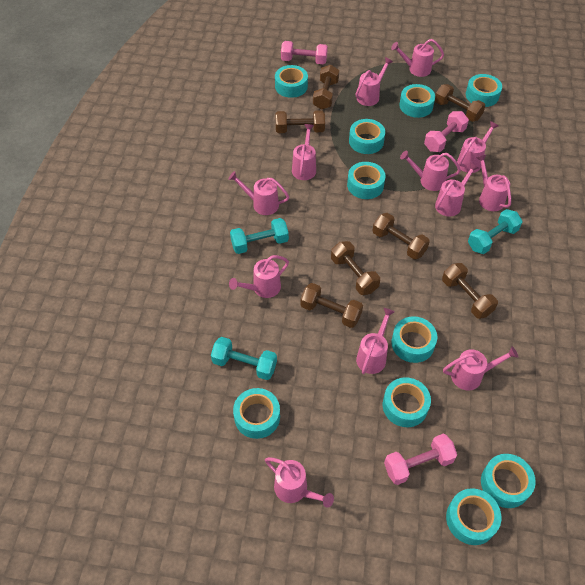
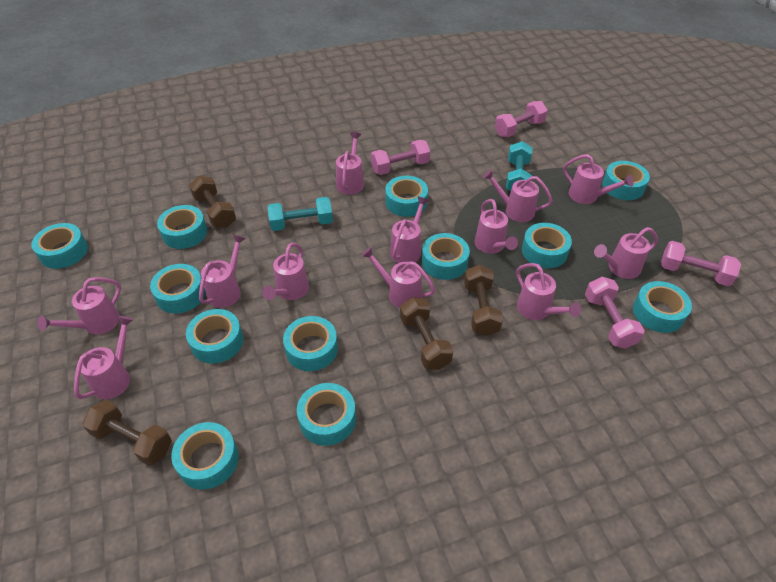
brown dumbbell: [275,110,325,133] [300,283,363,328] [313,65,339,110] [331,241,380,295] [372,213,430,260] [435,84,485,122] [442,263,498,319] = 7 -> [82,400,172,466] [189,176,236,228] [400,297,453,370] [464,265,503,336] = 4
pink dumbbell: [281,41,328,64] [384,434,457,485] [424,111,469,152] = 3 -> [371,140,430,175] [495,101,548,137] [585,277,645,349] [661,241,741,286] = 4
turquoise dumbbell: [211,337,277,380] [230,218,289,254] [468,209,522,254] = 3 -> [267,197,333,231] [506,141,533,191] = 2
turquoise tape: [233,388,280,439] [275,65,308,98] [347,162,386,199] [349,119,385,154] [383,377,431,427] [391,316,437,363] [400,84,435,118] [446,488,501,545] [466,74,502,107] [481,454,536,508] = 10 -> [31,223,88,269] [150,264,205,314] [157,205,207,249] [171,422,238,490] [186,309,243,364] [283,316,338,371] [297,383,356,446] [385,176,428,217] [422,233,470,280] [522,223,572,268] [602,161,650,200] [633,281,692,333] = 12

